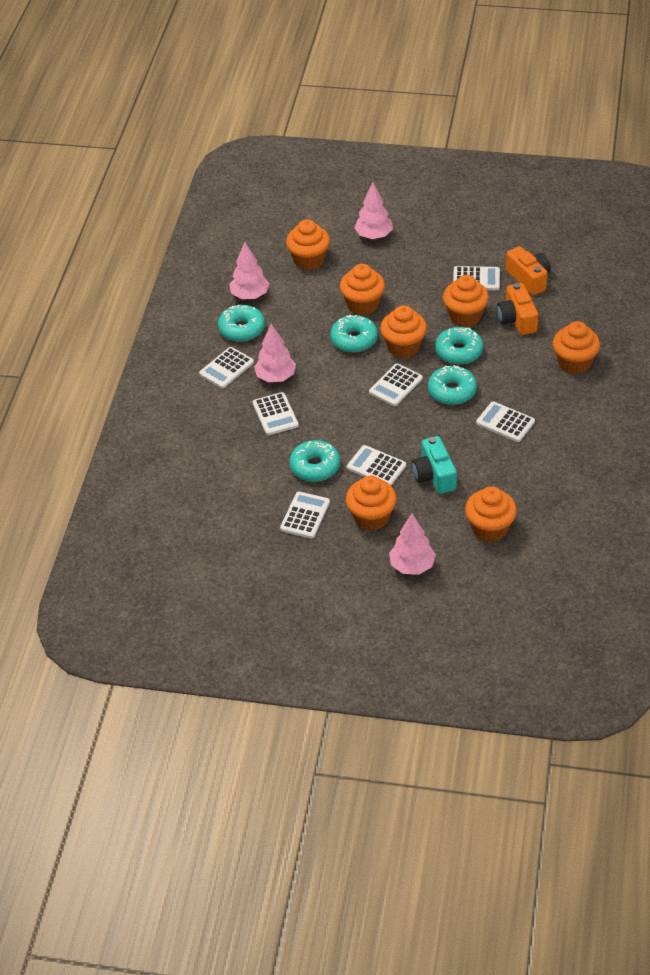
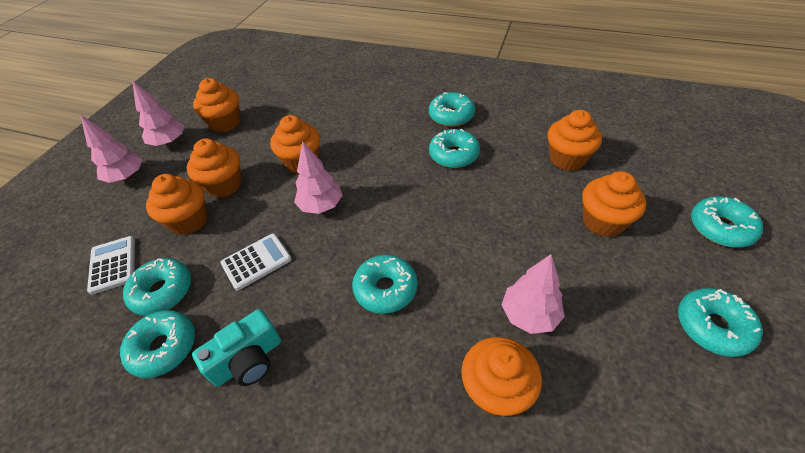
orange camera: [497,283,538,335] [506,246,551,295] = 2 -> none = 0
turquoise donut: [218,305,265,342] [289,440,340,482] [330,315,378,352] [428,365,477,405] [435,327,483,365] = 5 -> [120,310,195,378] [123,258,191,316] [352,255,417,314] [429,92,475,127] [429,129,480,168] [678,288,763,357] [691,196,763,248] = 7
white calculator: [199,347,254,389] [252,392,299,435] [280,492,330,539] [347,445,406,486] [369,364,423,406] [453,266,500,291] [476,401,535,442] = 7 -> [87,236,135,294] [220,233,292,290] = 2

